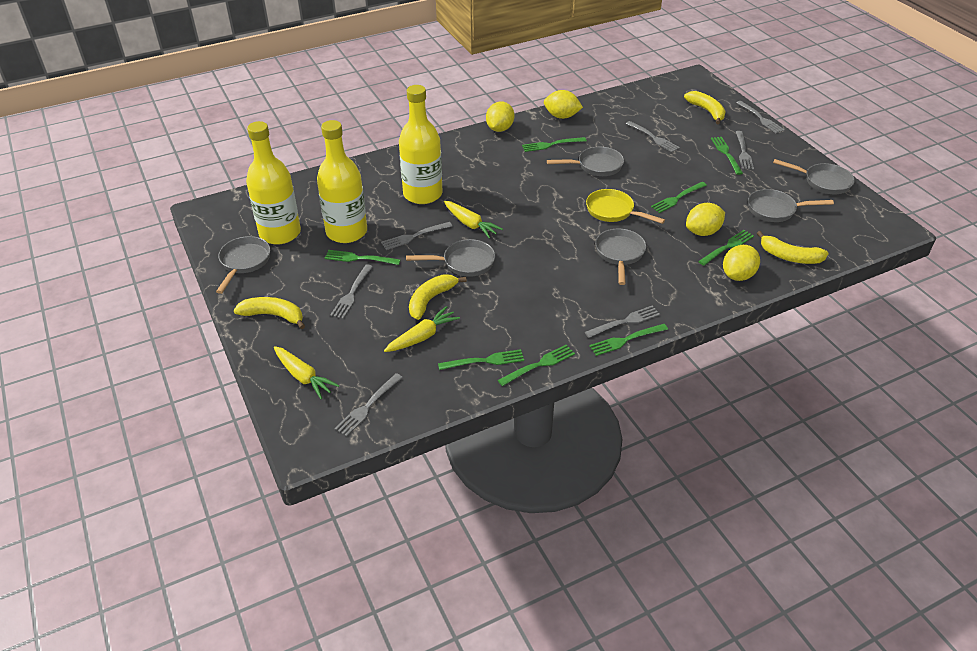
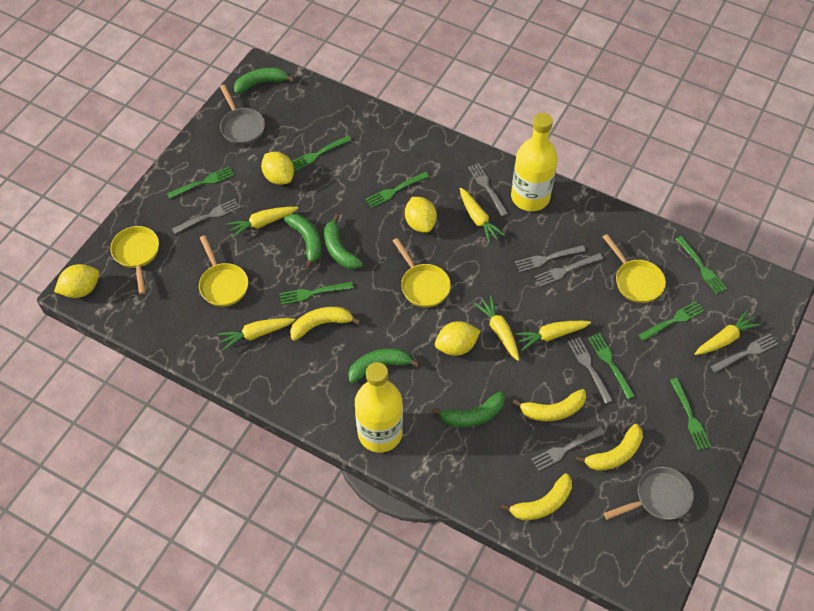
green banana: none = 0 -> [234,68,295,94] [284,214,322,269] [324,214,363,269] [348,348,420,383] [432,391,505,427] = 5
grey pan: [216,236,271,294] [406,239,495,277] [547,147,624,176] [595,229,646,285] [748,189,834,222] [773,159,855,194] = 6 -> [220,84,265,145] [604,467,694,520] = 2
yellow bottle: [246,121,301,245] [317,120,367,243] [399,85,443,204] = 3 -> [355,362,403,453] [511,113,558,211] = 2
yellow carrot: [274,346,339,399] [384,306,460,352] [444,201,503,239] = 3 -> [218,318,295,351] [226,207,298,238] [460,188,505,243] [474,296,519,361] [515,321,591,351] [695,310,761,355] = 6
yellow pan: [586,189,665,224] = 1 -> [110,226,159,294] [199,235,248,307] [393,238,451,308] [603,234,666,303] = 4

